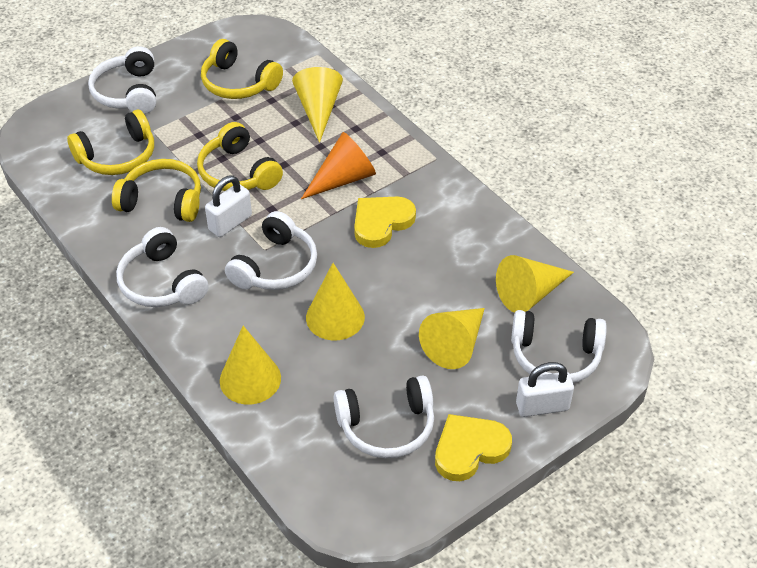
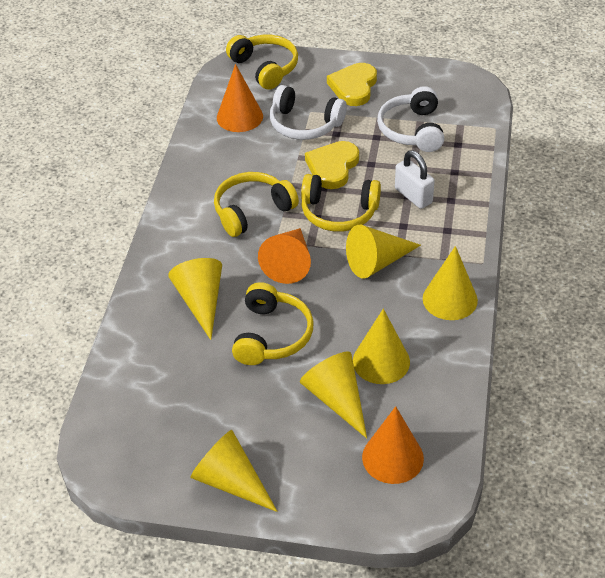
orange cone: [301,132,376,199] = 1 -> [217,64,263,132] [258,228,311,284] [362,406,424,484] = 3
white headphones: [88,46,156,114] [116,227,208,307] [225,211,317,290] [334,376,434,458] [511,310,607,383] = 5 -> [270,85,347,140] [377,86,444,152] = 2
white padlock: [205,175,252,237] [516,362,574,417] = 2 -> [395,150,435,209] = 1
yellow cone: [220,326,281,405] [292,67,343,143] [306,263,365,341] [419,308,485,369] [496,255,574,313] = 5 -> [168,258,222,340] [190,430,278,512] [300,351,367,438] [346,225,421,279] [353,309,410,384] [423,246,478,320] = 6

